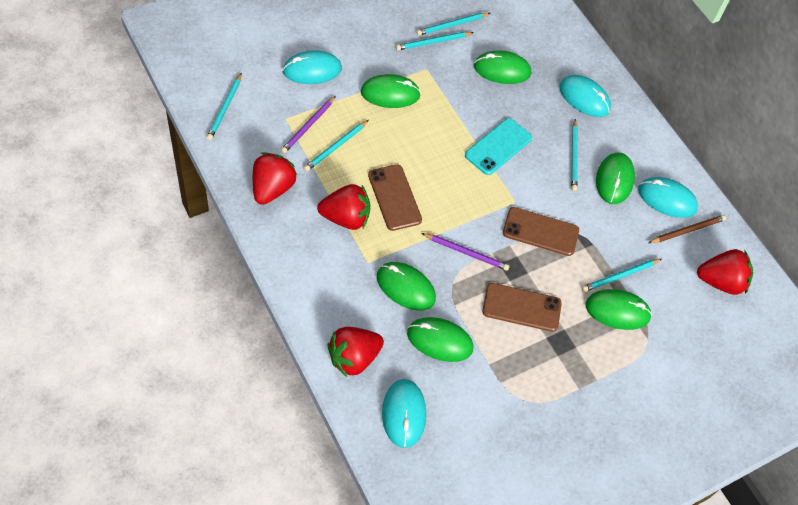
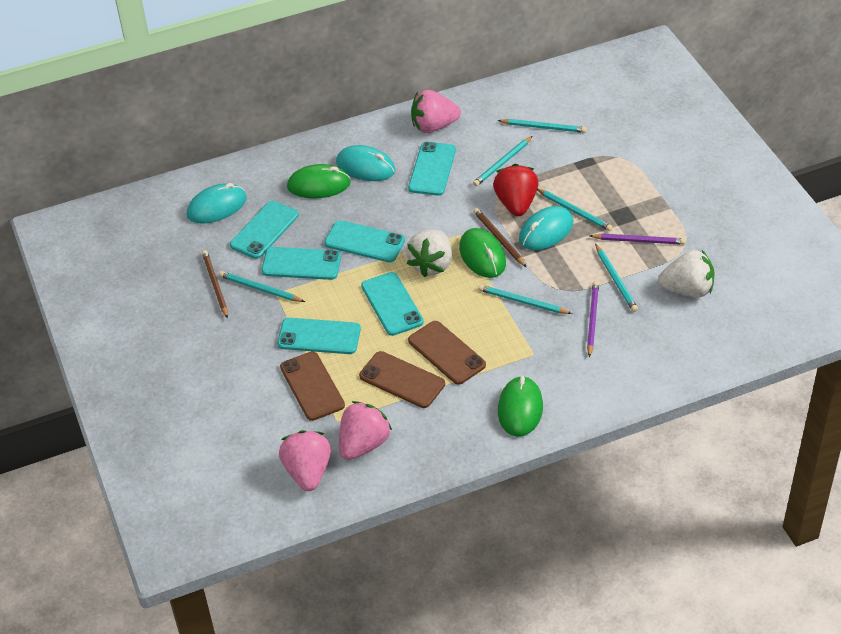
brown pencil: [648,215,726,243] = 1 -> [202,250,228,318] [473,208,526,267] = 2
green mouse: [361,74,421,108] [377,262,436,311] [407,317,473,362] [474,50,531,84] [585,289,652,330] [596,152,635,204] = 6 -> [287,164,351,198] [459,228,506,278] [498,376,543,437] = 3
pink strawberry: none = 0 -> [279,430,331,491] [339,401,392,460] [411,90,461,133] = 3
red strawberry: [253,152,297,205] [317,184,370,230] [327,327,384,377] [697,249,753,295] = 4 -> [493,164,539,216] = 1
turquoise mouse: [282,50,342,84] [382,379,426,448] [559,75,611,117] [638,177,698,218] = 4 -> [186,183,247,224] [336,145,395,181] [519,206,573,250] = 3
turquoise phone: [465,118,532,175] = 1 -> [230,201,299,259] [261,247,341,280] [277,318,361,354] [324,220,405,262] [361,272,424,336] [408,142,456,196] = 6
white strawberry: none = 0 -> [406,230,452,277] [658,250,715,298] = 2

